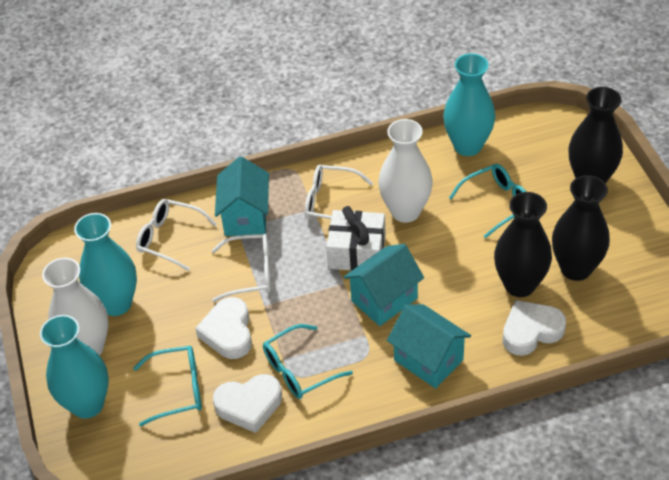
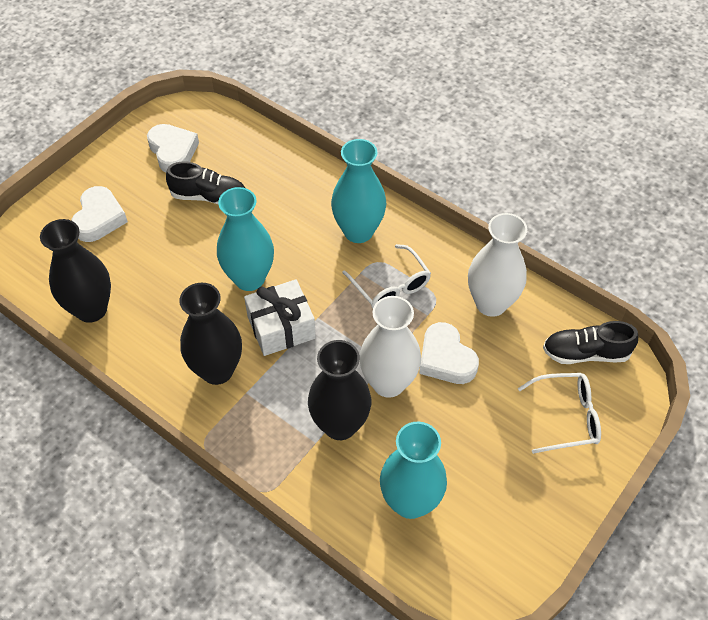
black shoe: none = 0 -> [166,162,245,204] [543,321,638,364] = 2
turquoise glasses: [133,346,202,427] [263,324,353,399] [449,164,527,238] = 3 -> none = 0
turquoise house: [215,156,269,236] [343,244,424,326] [387,304,471,388] = 3 -> none = 0
white glasses: [136,199,217,271] [211,234,271,302] [305,165,373,219] = 3 -> [342,244,431,308] [518,373,601,454] = 2

